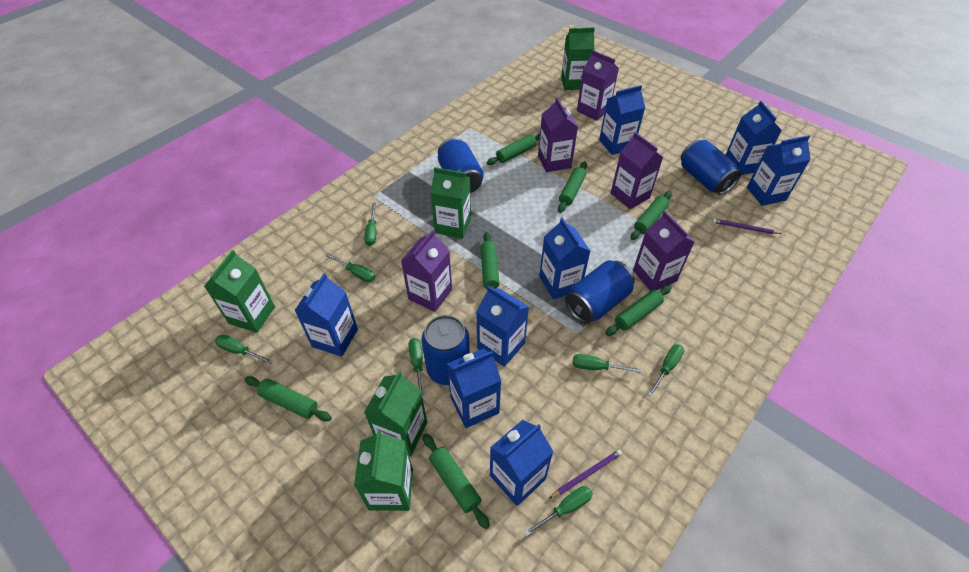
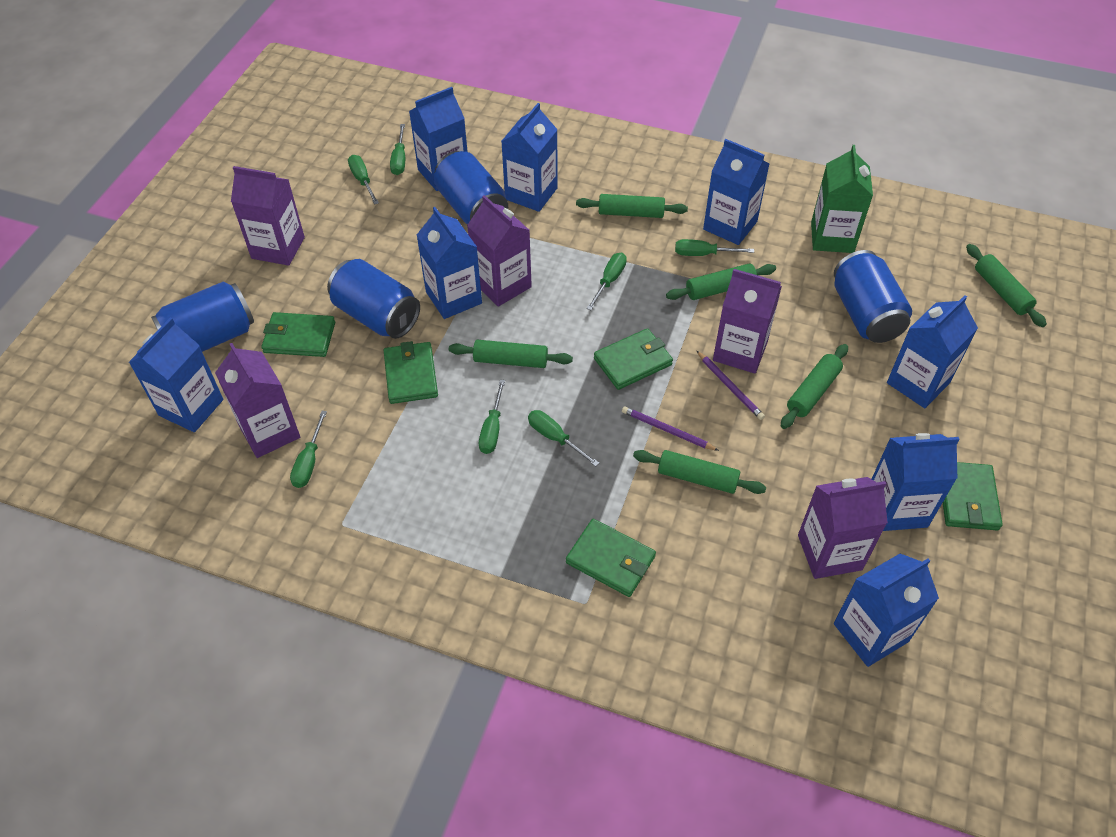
green carton: [204,250,275,333] [354,430,413,511] [364,371,427,456] [430,167,471,239] [561,28,595,90] = 5 -> [811,145,873,253] = 1
green rolling pin: [245,376,332,421] [423,433,490,529] [480,232,500,289] [487,133,540,165] [558,161,587,213] [606,285,672,336] [631,191,672,240] = 7 -> [449,340,573,368] [576,194,688,218] [633,450,766,494] [666,263,776,300] [781,344,848,429] [966,244,1047,327] = 6
green wallet: none = 0 -> [261,312,335,357] [384,341,438,404] [566,519,656,597] [594,328,673,390] [943,462,1003,530] = 5

